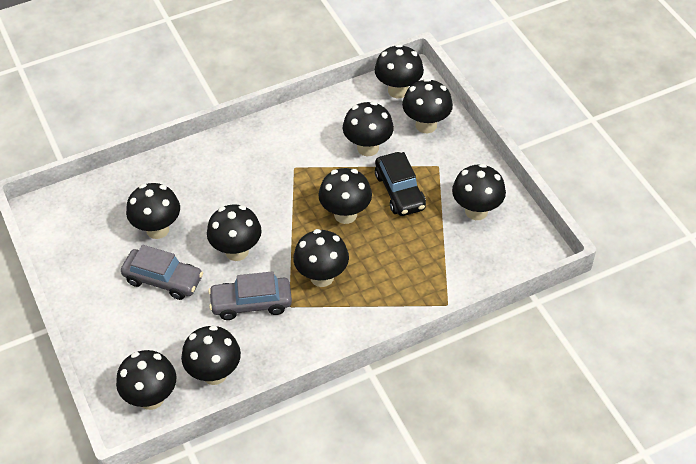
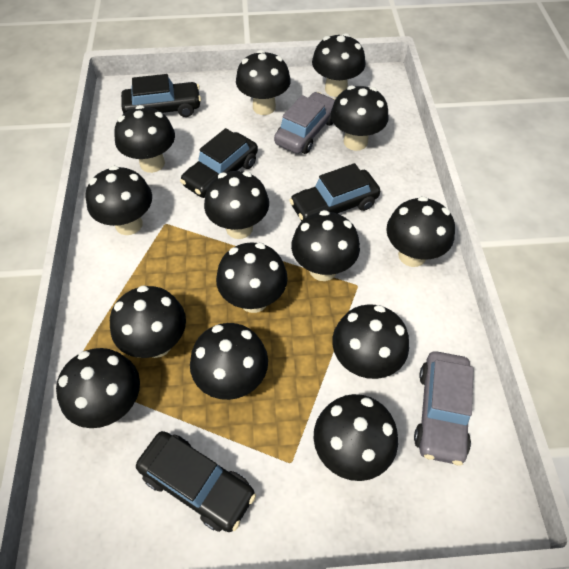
black car: [375,152,426,216] = 1 -> [121,74,201,117] [136,431,256,532] [180,128,258,198] [289,163,380,221] = 4
black mushroom: [116,350,176,410] [126,183,180,239] [181,325,241,385] [207,204,262,261] [293,229,349,287] [319,168,372,224] [343,101,394,156] [375,44,424,98] [402,78,453,133] [452,164,506,220] = 10 -> [56,348,140,428] [86,166,152,235] [110,285,186,358] [114,105,175,173] [190,323,268,400] [204,171,269,239] [216,242,288,313] [236,50,291,115] [291,210,360,281] [312,33,365,97] [314,394,398,481] [331,86,389,151] [332,304,409,379] [386,196,455,267] = 14

